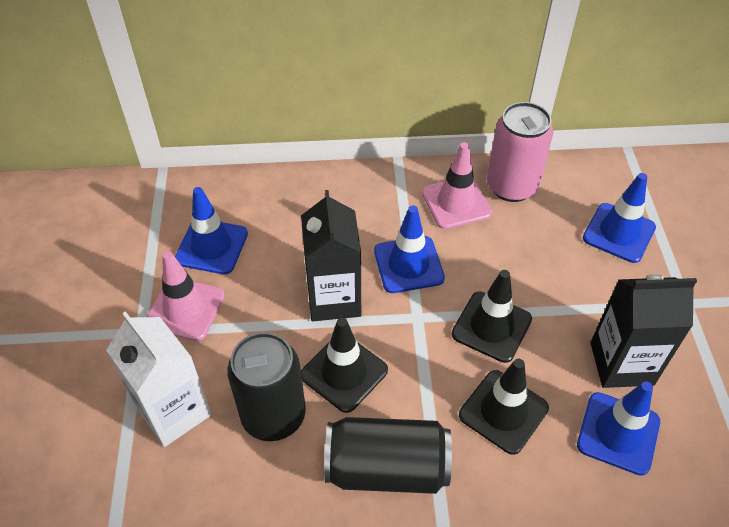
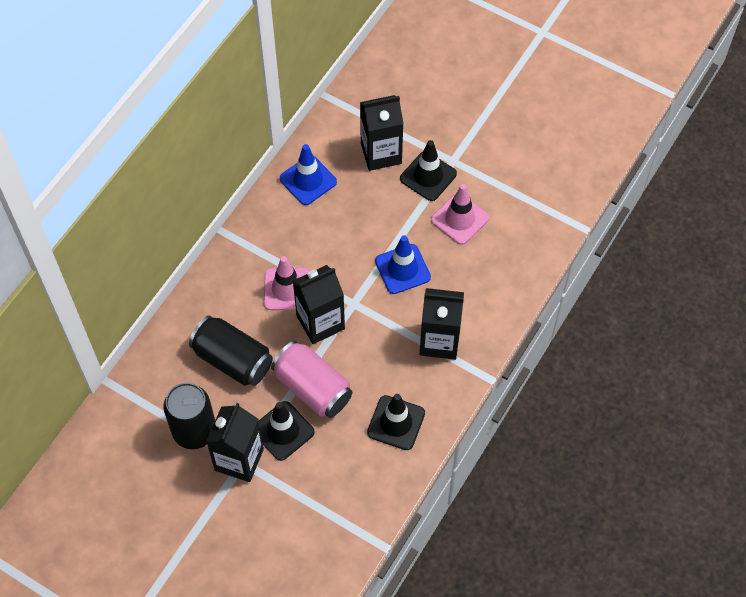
black carton: [301,190,361,321] [591,274,697,388] = 2 -> [206,403,264,482] [293,265,345,344] [360,95,403,171] [420,288,464,360] = 4
blue traffic cone: [175,187,248,274] [374,206,445,293] [577,381,660,476] [583,173,656,263] = 4 -> [280,144,337,205] [375,235,431,294] = 2
white carton: [106,311,212,447] = 1 -> none = 0

